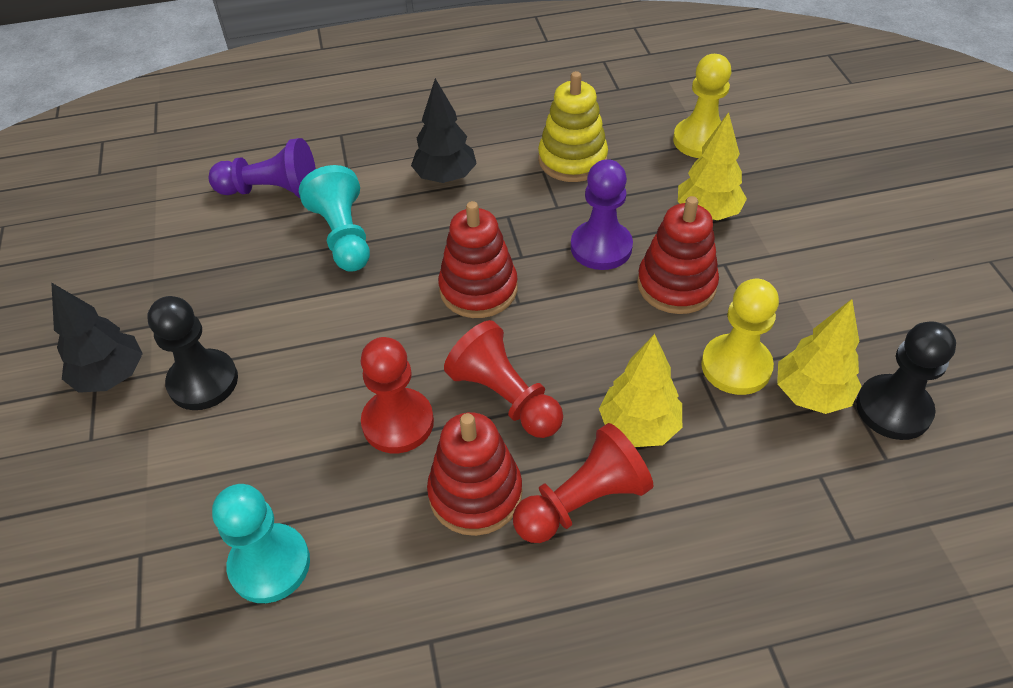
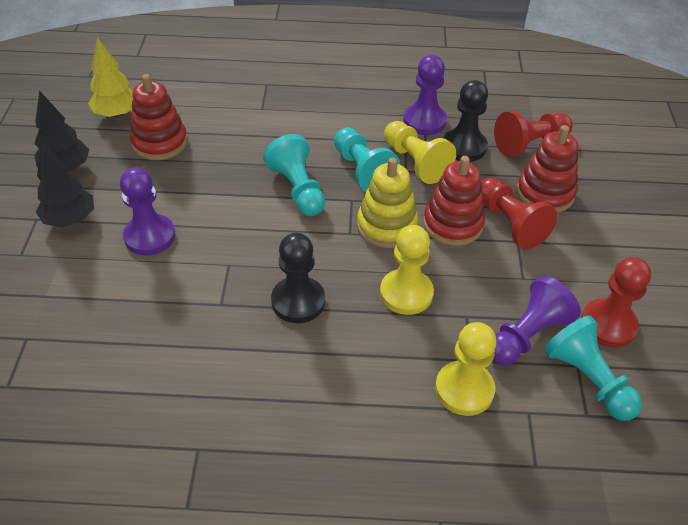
purple pawn: [209,138,316,198] [571,159,633,270] = 2 -> [120,168,175,255] [403,55,447,135] [493,276,581,366] = 3
turquoise pawn: [212,484,310,603] [299,165,370,272] = 2 -> [263,134,325,216] [334,127,400,192] [544,315,642,421] = 3
yellow pawn: [673,54,731,158] [701,279,779,395] = 2 -> [380,225,434,315] [384,121,456,184] [435,322,497,416] = 3
yellow tree: [599,334,682,447] [678,112,747,220] [777,299,861,414] = 3 -> [88,37,133,118] = 1

